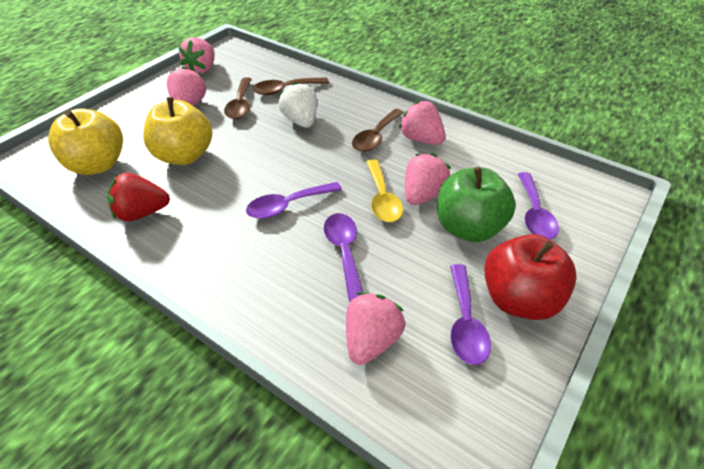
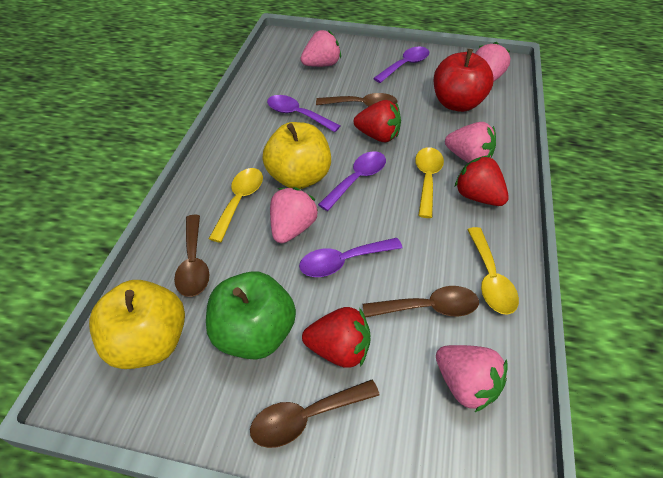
brown spoon: [224,77,252,119] [252,77,329,95] [352,109,404,152] = 3 -> [174,215,210,297] [250,380,380,448] [316,93,398,107] [362,286,479,318] = 4
red strawberry: [107,172,170,221] = 1 -> [302,307,371,368] [354,100,401,142] [455,156,509,206] = 3
white strawberry: [278,82,317,128] = 1 -> none = 0
yellow spoon: [366,159,403,222] = 1 -> [209,168,263,243] [415,147,444,218] [467,227,519,315] = 3

